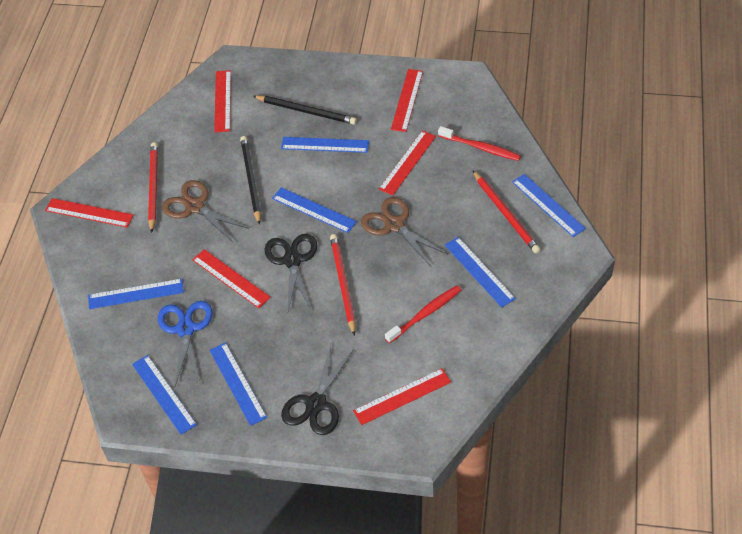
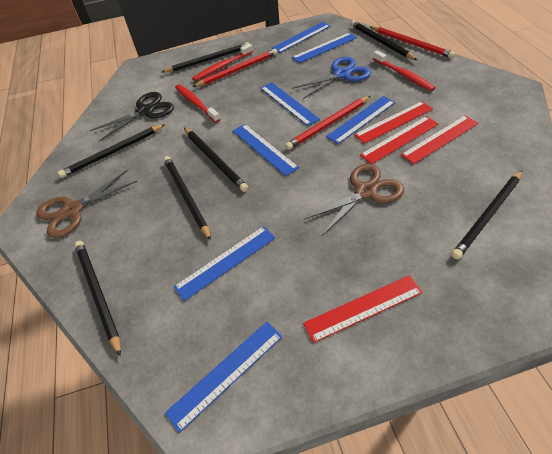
black pencil: [240,136,261,225] [253,95,357,125] = 2 -> [58,124,165,178] [74,241,121,356] [162,42,249,73] [163,156,211,241] [184,128,248,192] [351,20,417,60] [451,170,522,259] = 7
black scissors: [265,234,317,314] [281,344,354,435] = 2 -> [89,92,174,142] = 1
red ruler: [45,198,134,228] [192,249,271,308] [214,70,231,132] [353,368,451,425] [379,130,436,195] [391,69,423,132] = 6 -> [303,275,423,343] [354,101,433,144] [360,116,439,164] [401,115,478,164] = 4
red toothbrush: [385,285,461,343] [438,126,521,161] = 2 -> [175,84,220,123] [192,44,253,81] [373,50,435,91] = 3

